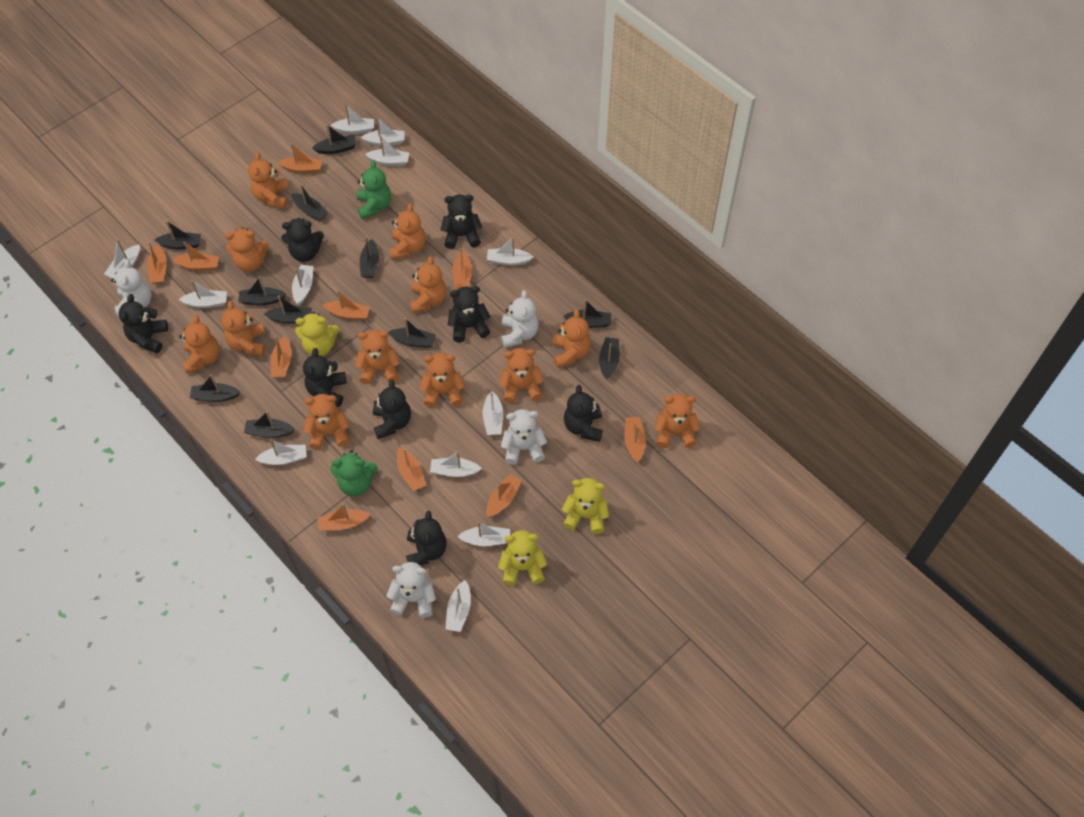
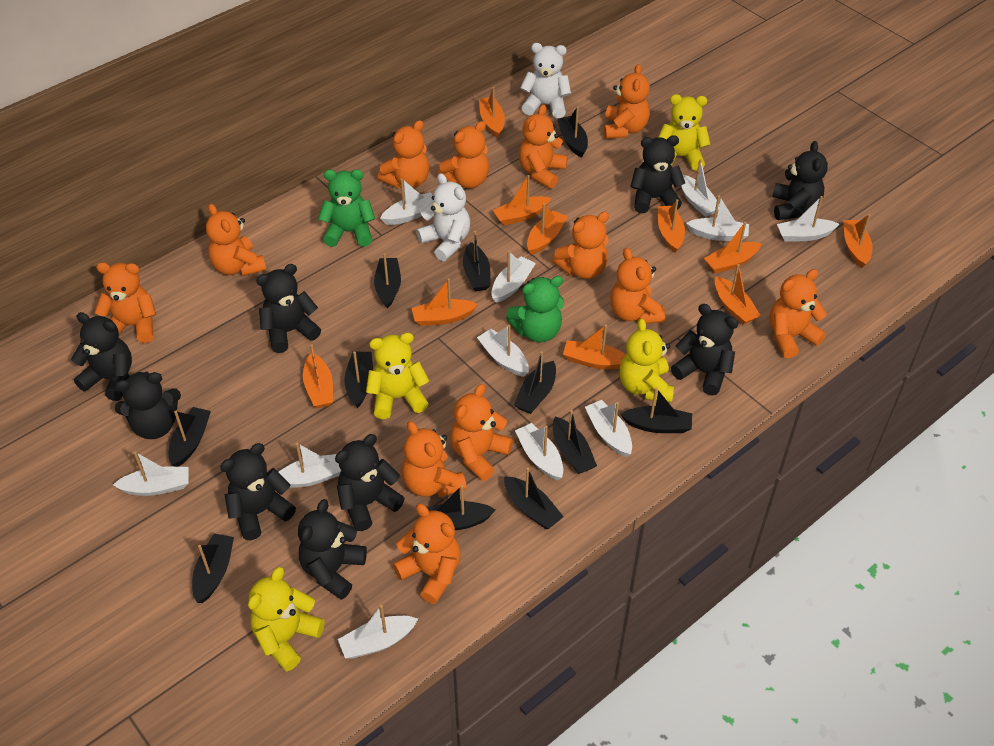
black teddy bear: [119,294,168,353] [281,218,324,262] [303,348,347,407] [373,380,411,439] [406,511,447,565] [441,195,482,249] [448,286,491,343] [564,385,603,442] = 8 -> [71,312,132,401] [115,372,181,439] [220,443,296,540] [256,264,321,353] [298,499,367,600] [335,434,405,531] [630,135,685,213] [671,304,739,396] [772,141,828,220] = 9
white boat: [104,239,140,278] [179,280,227,308] [255,439,307,465] [292,265,313,305] [330,104,374,134] [361,116,405,146] [365,136,409,166] [430,451,482,477] [446,580,471,632] [457,521,510,546] [483,391,503,435] [487,237,533,266] = 12 -> [113,451,188,496] [278,443,341,488] [338,605,418,659] [380,178,433,225] [477,325,529,377] [491,251,536,303] [515,423,563,481] [585,400,632,457] [681,159,719,217] [686,195,749,241] [777,196,839,242] = 11
white teddy bear: [111,260,151,317] [386,562,436,618] [501,409,547,465] [502,290,539,348] = 4 -> [416,173,470,261] [520,43,571,118] = 2
yellow teddy bear: [295,312,339,356] [498,530,547,586] [562,478,609,534] = 3 -> [248,567,325,671] [366,333,429,419] [619,318,674,403] [659,94,711,171] = 4

